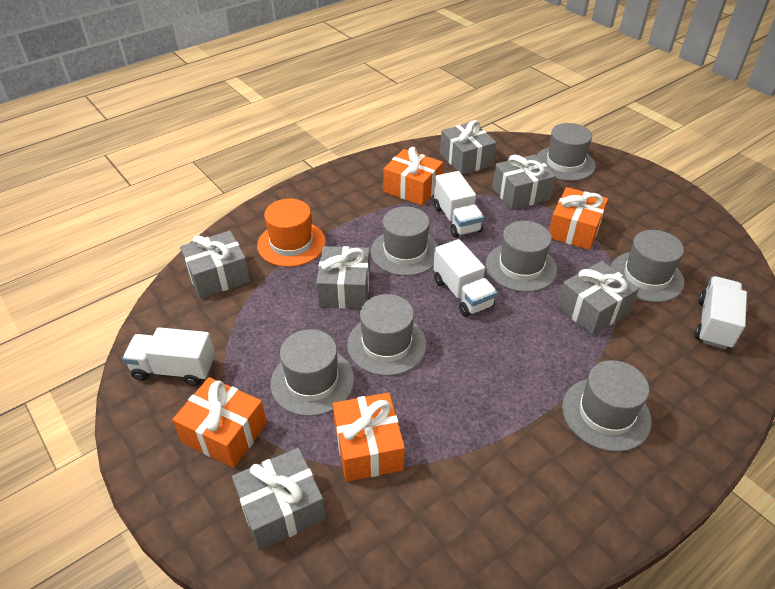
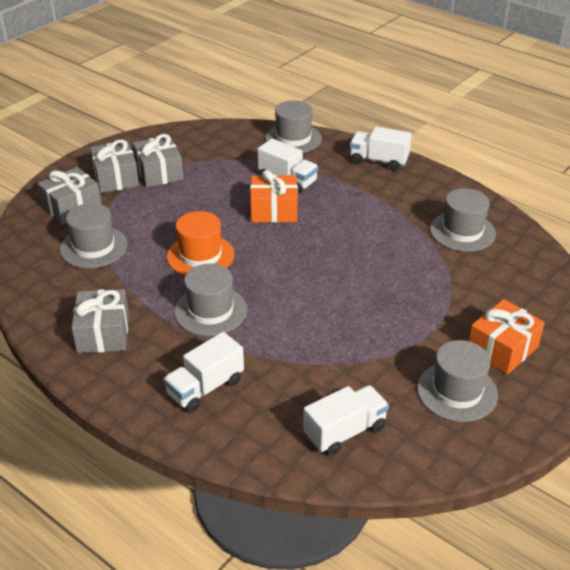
grey gift: [180,231,250,299] [232,448,326,551] [316,246,370,309] [440,120,497,175] [492,154,556,210] [557,261,639,335] = 6 -> [38,167,101,225] [72,289,129,353] [90,139,139,193] [133,134,183,187] = 4
grey hat: [270,329,354,416] [347,294,427,376] [371,207,438,276] [486,221,557,292] [536,123,596,181] [562,360,652,452] [610,230,685,302] = 7 -> [60,203,128,268] [174,264,247,336] [265,100,322,153] [417,340,498,422] [430,188,496,252] = 5
orange gift: [172,377,267,468] [332,393,405,482] [384,147,443,206] [549,187,608,250] = 4 -> [250,170,298,223] [469,299,545,374] = 2

